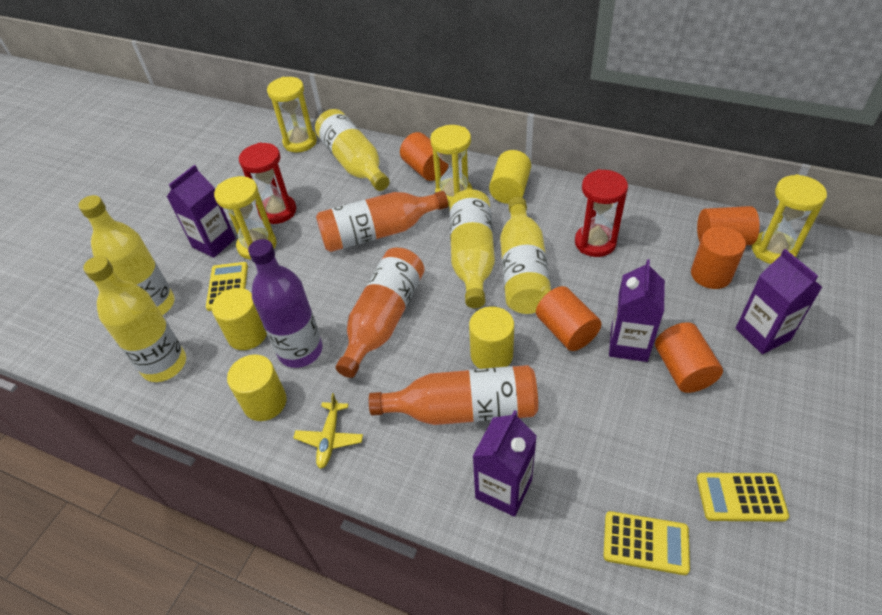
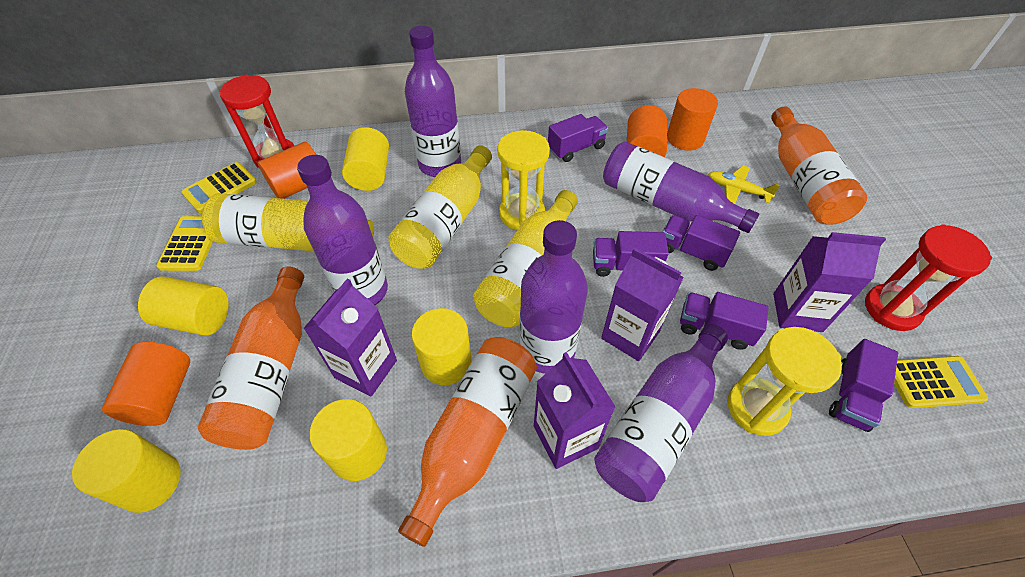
orange cylinder: [400,132,449,181] [536,286,601,351] [655,322,723,393] [691,226,746,289] [697,206,760,245] = 5 -> [102,342,190,426] [258,142,316,199] [627,105,667,157] [667,88,718,151] = 4
purple bottle: [248,239,323,368] = 1 -> [297,155,388,305] [405,25,461,177] [519,220,588,374] [594,324,728,502] [603,141,759,233] = 5
purple truck: none = 0 -> [548,114,608,162] [593,231,669,277] [663,215,740,271] [680,292,769,350] [829,339,898,432] = 5
yellow bottle: [78,195,175,315] [83,256,186,382] [315,109,389,191] [450,189,495,308] [500,197,551,314] = 5 -> [202,193,374,251] [388,145,492,269] [473,190,578,327] = 3
yellow cylinder: [212,288,267,350] [227,354,287,421] [469,307,514,369] [489,150,531,204] = 4 -> [72,429,181,513] [138,276,229,336] [309,399,387,481] [342,127,389,191] [412,308,472,385] = 5
yellow hourglass: [214,176,277,260] [267,77,317,152] [430,125,473,207] [752,174,827,264] = 4 -> [497,130,550,230] [727,327,842,436] = 2

